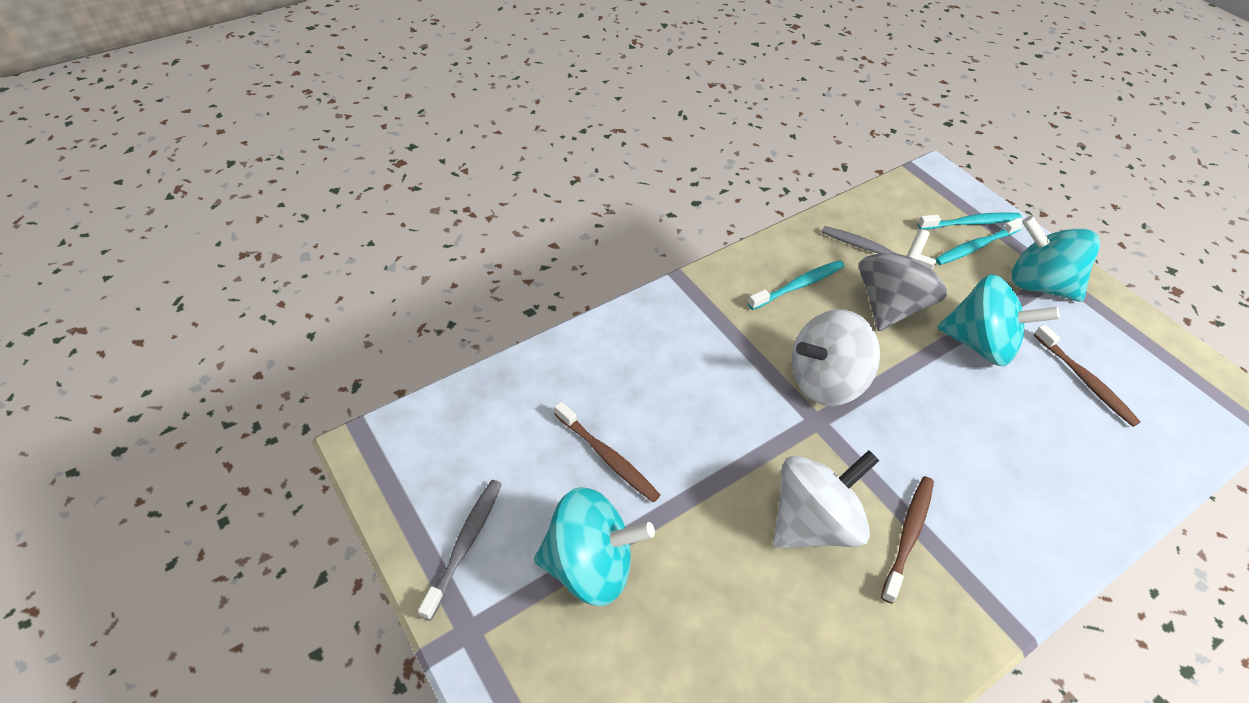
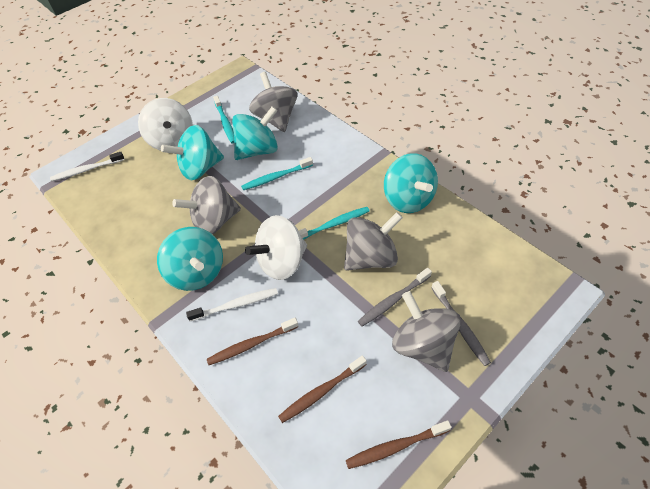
grey spinning top: [859,229,947,331] = 1 -> [172,176,241,234] [249,72,297,132] [344,212,403,271] [392,291,461,372] = 4
turquoise spinning top: [534,487,655,606] [937,274,1060,366] [1011,216,1100,302] = 3 -> [157,227,223,291] [161,125,224,181] [232,106,278,160] [384,153,438,213] = 4
white toothbrush: none = 0 -> [50,152,125,181] [186,288,278,321] = 2

